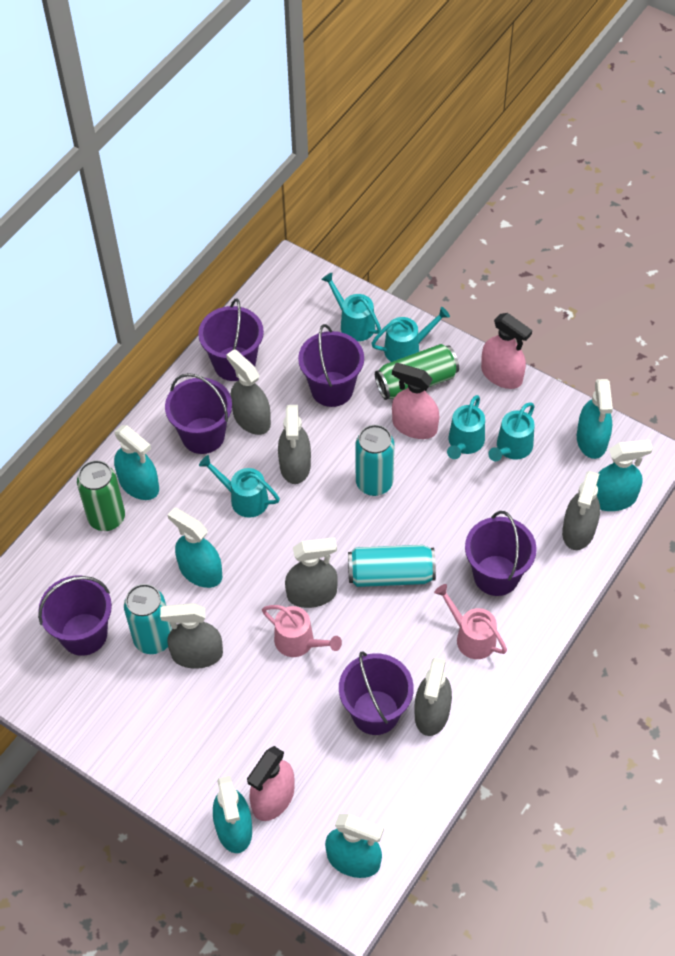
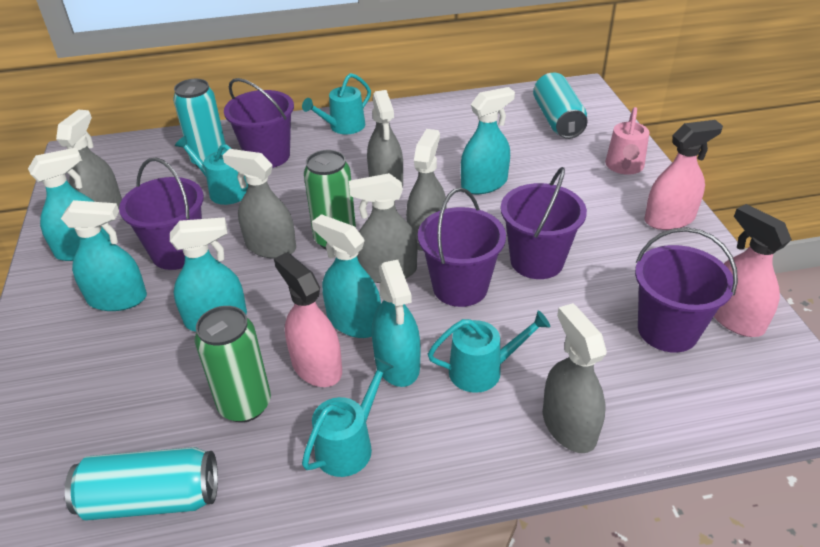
pink watering can: [262,605,342,657] [434,584,507,659] = 2 -> [605,107,649,175] = 1
purple bucket: [38,576,112,656] [165,373,232,454] [198,298,264,381] [298,324,364,407] [339,651,414,735] [465,511,537,596] = 6 -> [119,157,204,270] [224,78,294,168] [418,188,506,307] [501,167,587,279] [635,227,738,353] = 5
turquoise watering can: [199,455,280,518] [321,272,381,341] [371,307,450,362] [447,395,485,459] [488,402,535,461] = 5 -> [175,136,248,205] [302,73,371,134] [302,358,394,477] [428,311,550,393] = 4

